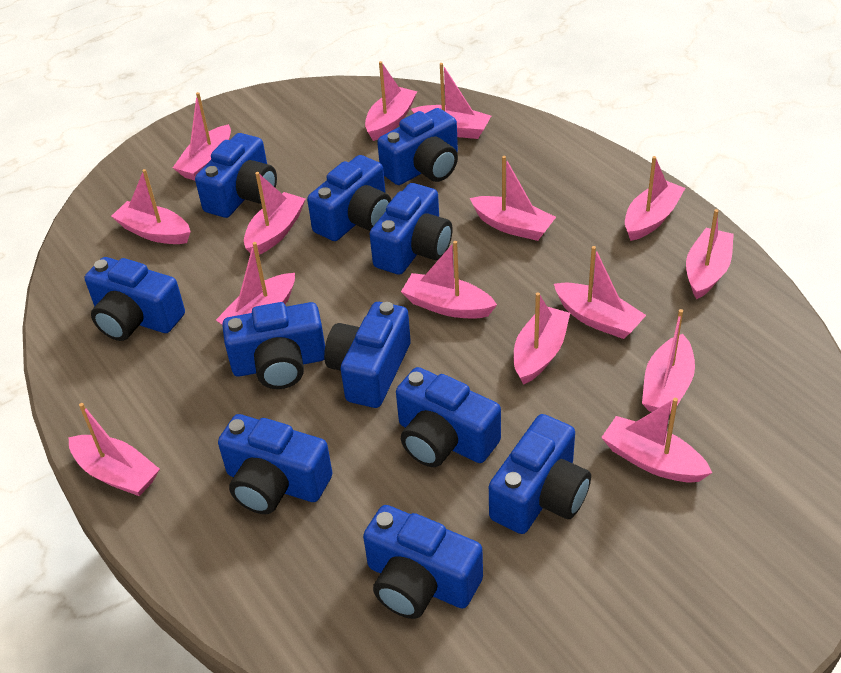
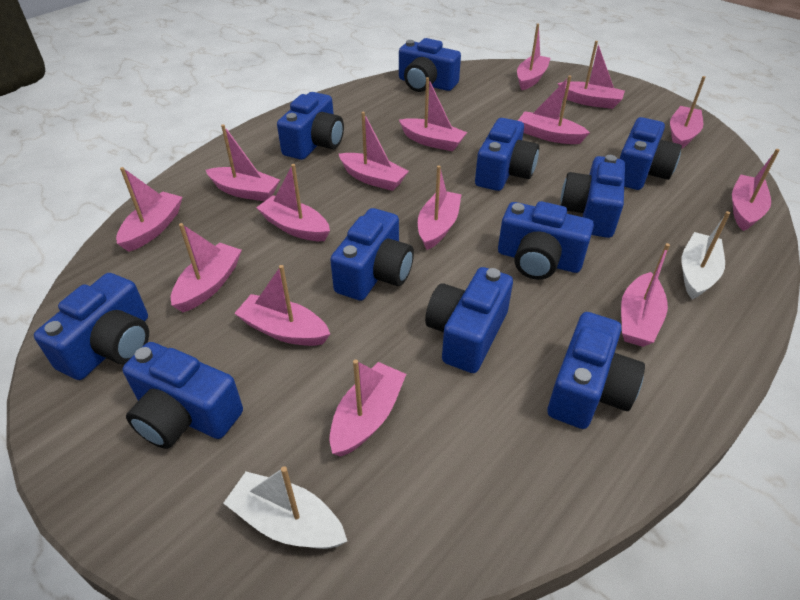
white boat: none = 0 -> [223,466,347,549] [682,211,730,299] = 2

